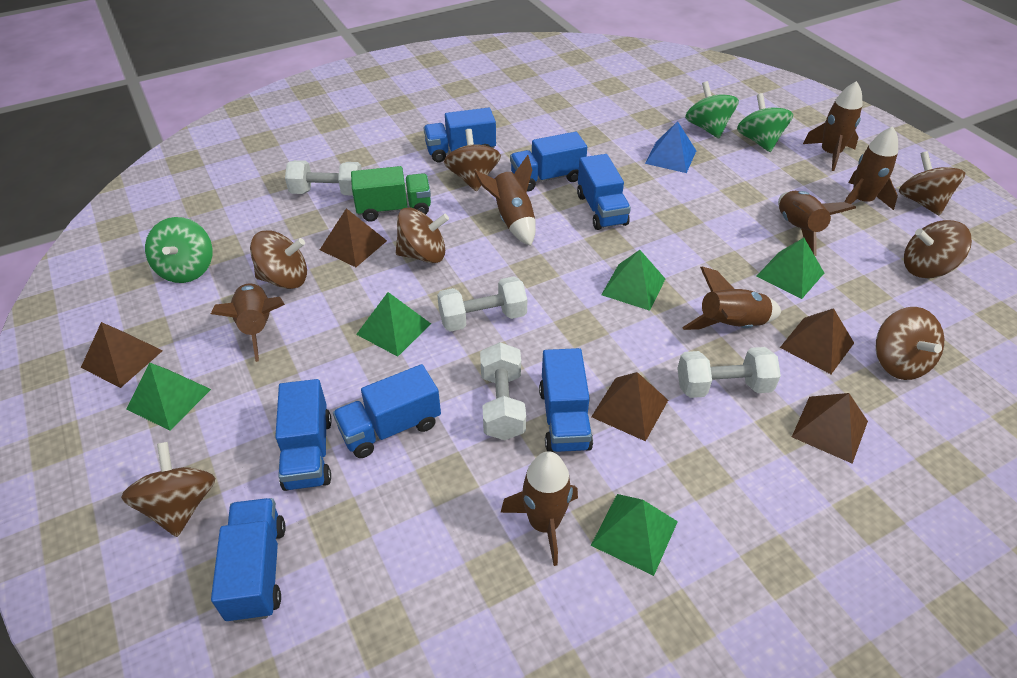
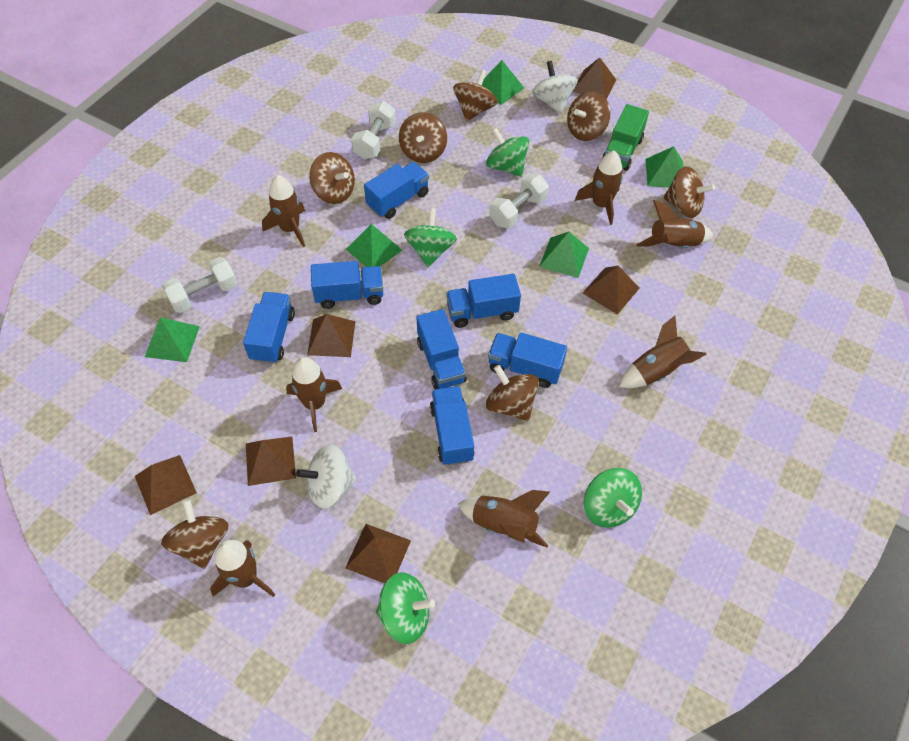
blue pyramid: [645,121,696,173] = 1 -> none = 0
brown pyramid: [81,322,163,388] [320,208,387,267] [591,372,668,441] [780,308,854,374] [792,393,868,464] = 5 -> [135,455,197,515] [246,436,296,486] [307,314,355,357] [345,524,411,583] [572,57,616,99] [583,266,639,315] = 6
green spinning top: [145,217,212,283] [685,81,739,138] [737,93,793,152] = 3 -> [376,572,435,644] [404,208,457,267] [486,127,530,177] [584,468,642,528] = 4
white dumbbell: [285,160,362,195] [437,276,527,332] [480,342,526,440] [677,347,781,398] = 4 -> [162,257,237,313] [351,101,396,159] [489,173,549,228] = 3
white spinning top: none = 0 -> [296,444,357,509] [532,61,578,114] = 2

